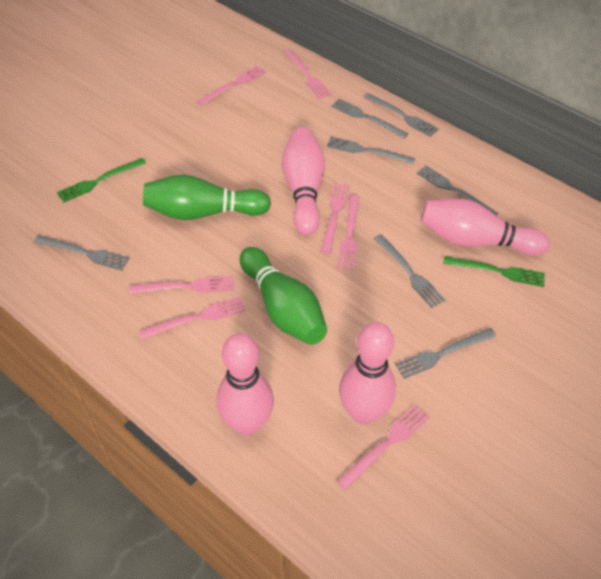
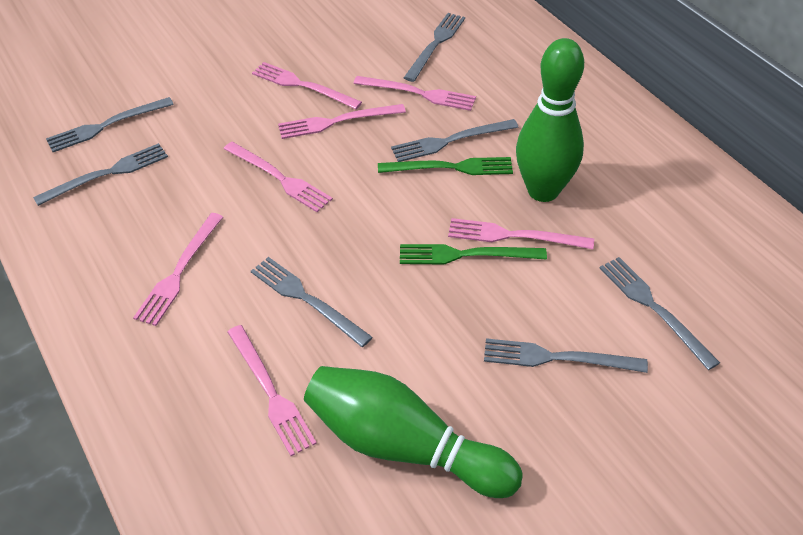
pink bowling pin: [217,333,274,436] [282,127,325,235] [339,322,396,425] [420,198,550,256] = 4 -> none = 0

